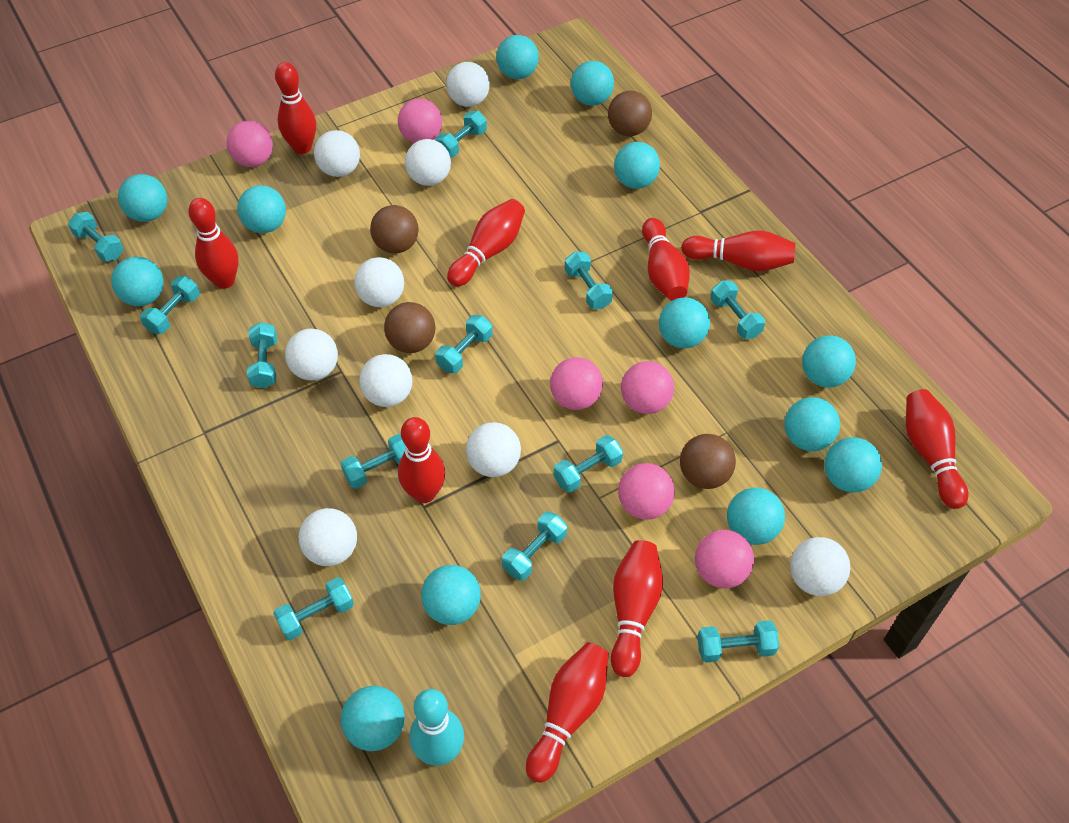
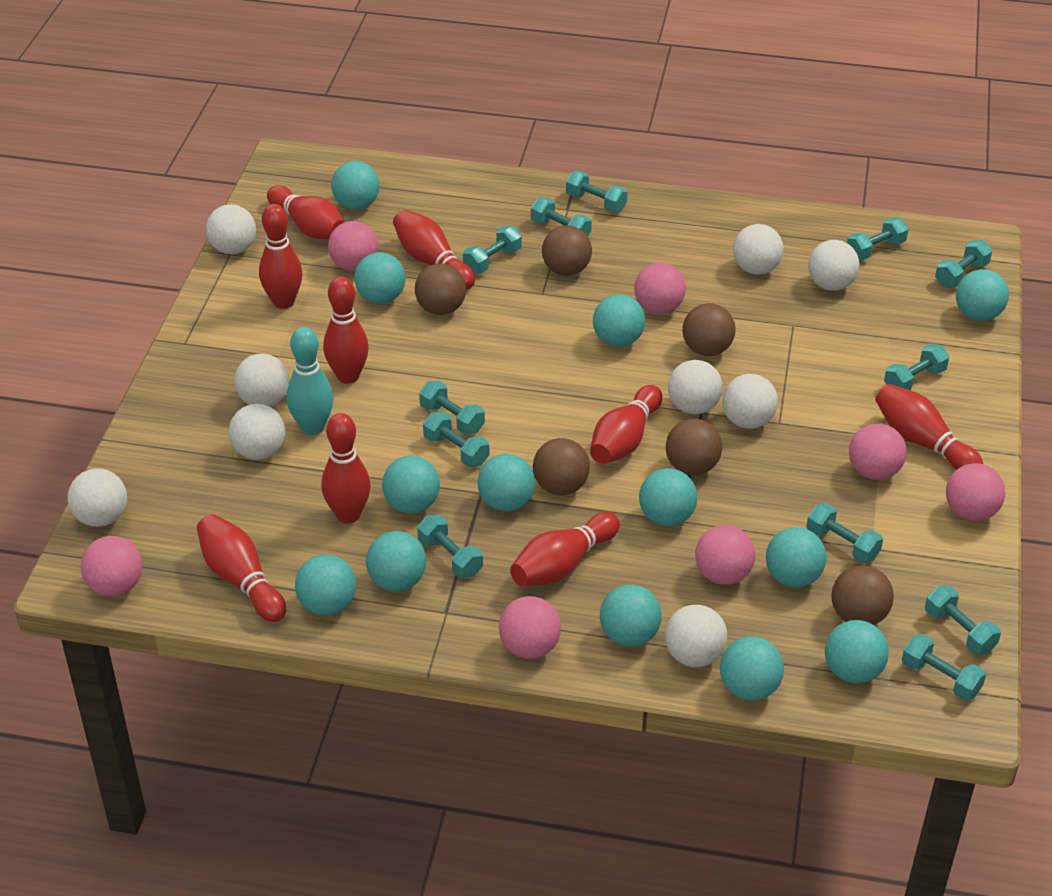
brown ball: [370,205,419,253] [384,302,435,353] [608,91,652,136] [680,434,736,489] = 4 -> [415,263,466,315] [533,438,590,495] [542,225,592,276] [666,419,722,475] [682,303,736,356] [831,565,894,625] = 6
pink ball: [227,121,273,167] [398,98,442,143] [550,357,603,410] [618,463,675,520] [621,361,674,414] [695,530,754,589] = 6 -> [81,536,142,596] [328,221,379,271] [499,596,561,659] [634,263,686,314] [695,525,755,585] [849,423,906,480] [946,463,1005,521] = 7

